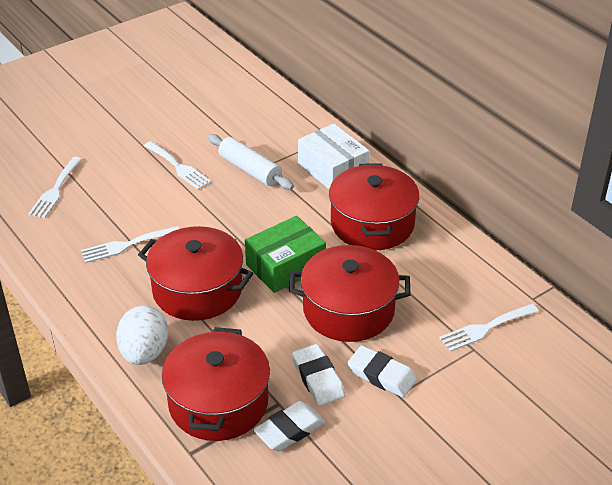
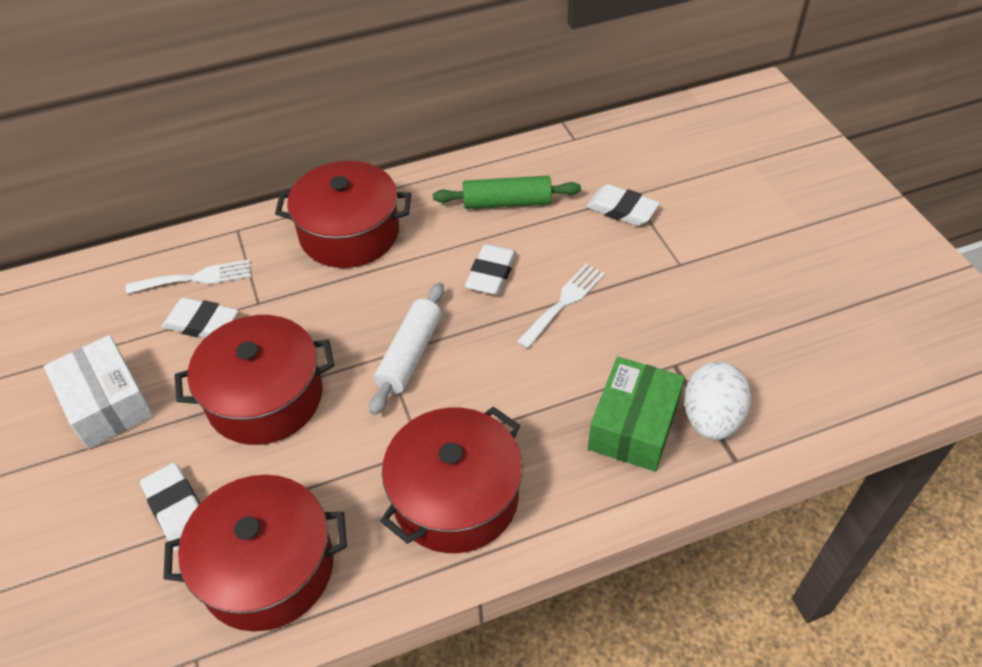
green rolling pin: none = 0 -> [433,176,581,209] = 1
white eraser: [253,401,325,451] [292,344,345,406] [347,345,417,397] = 3 -> [140,463,200,552] [162,298,238,338] [465,244,517,295] [586,184,660,226] = 4
white fork: [28,157,82,218] [81,226,179,263] [144,141,211,190] [439,304,538,352] = 4 -> [126,260,251,294] [517,264,605,349] = 2

